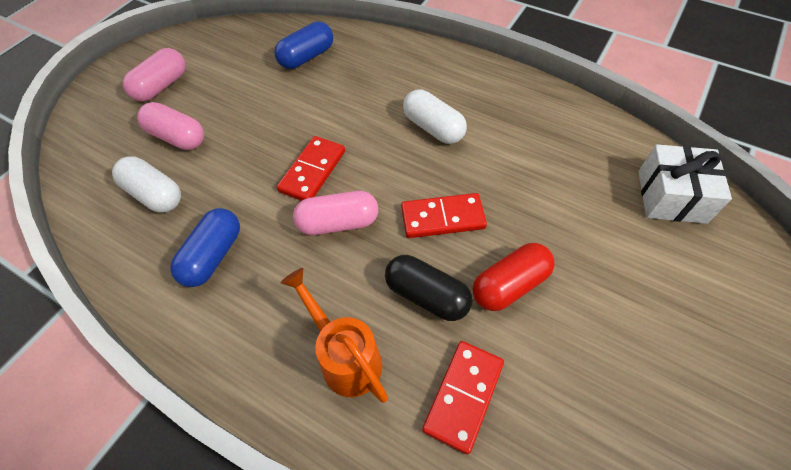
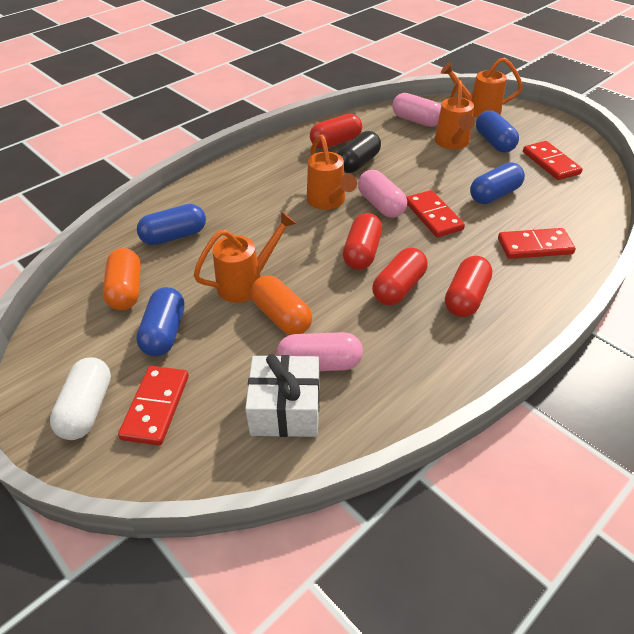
blue capsule: [170,208,240,287] [274,21,333,69] = 2 -> [136,287,184,357] [137,204,206,245] [470,162,525,204] [476,110,519,152] = 4
orange capsule: none = 0 -> [103,248,141,310] [251,275,312,335] = 2
orange watering can: [281,268,388,403] = 1 -> [193,211,297,303] [307,135,357,210] [435,80,475,149] [441,58,523,118] = 4
red capsule: [473,243,555,311] = 1 -> [310,114,362,149] [343,213,382,270] [372,248,428,305] [445,256,492,317] = 4
red domino: [277,136,345,201] [401,193,487,238] [422,341,504,455] = 3 -> [118,366,189,446] [407,190,465,237] [498,228,576,259] [523,141,583,180] = 4
white capsule: [112,156,181,213] [403,89,467,144] = 2 -> [50,357,111,440] = 1

